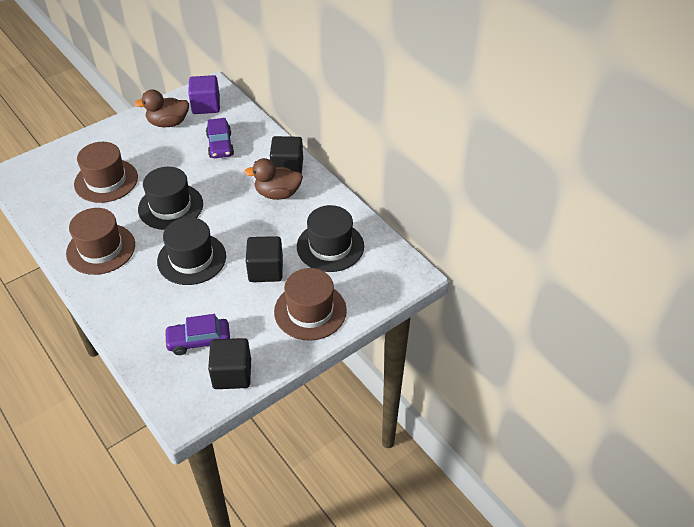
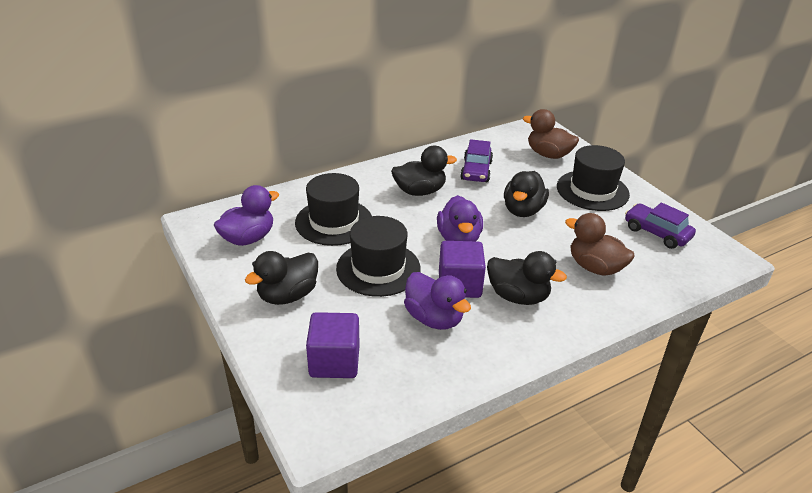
black cube: [208,338,251,389] [246,236,283,282] [270,136,303,174] = 3 -> none = 0
black duck: none = 0 -> [245,251,318,305] [391,146,457,196] [487,251,567,305] [504,171,549,217] = 4
brown hat: [66,208,135,275] [74,142,138,203] [274,268,347,341] = 3 -> none = 0
purple cube: [188,75,220,114] = 1 -> [306,312,360,378] [439,241,486,298] = 2
purple duck: none = 0 -> [214,185,279,246] [404,272,471,330] [437,195,483,241] = 3

